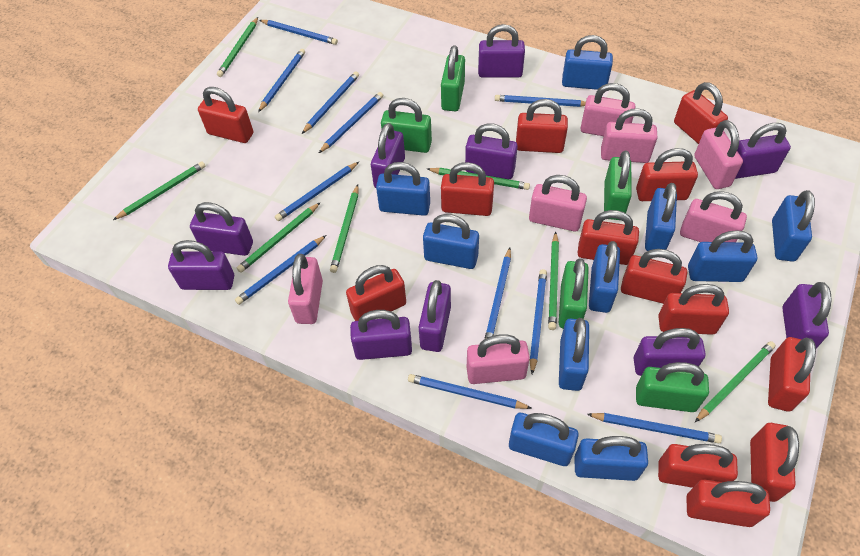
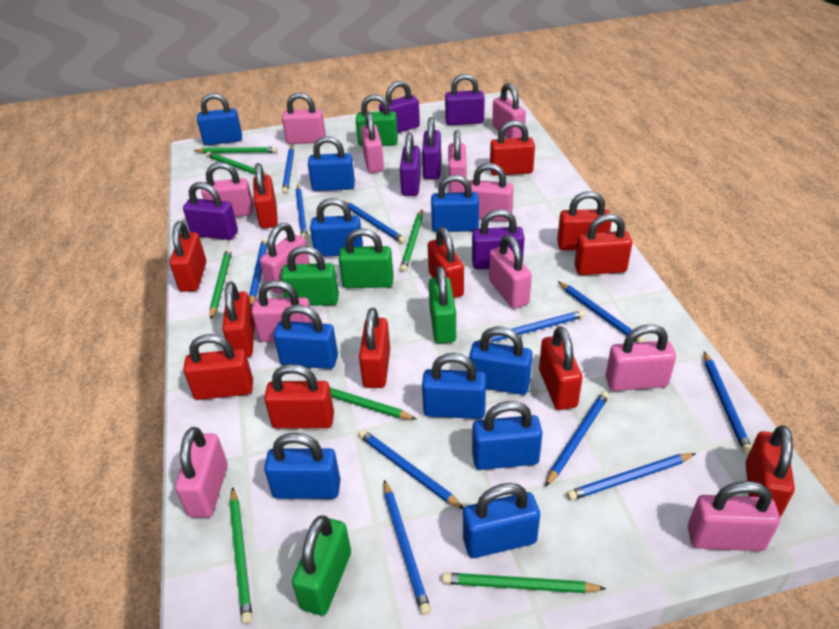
pink padlock: [288,254,323,324] [467,335,530,384] [529,175,587,232] [581,83,635,136] [601,108,658,163] [680,191,747,242] [694,120,743,189] = 7 -> [175,427,228,518] [201,162,253,217] [252,280,313,342] [260,223,310,294] [282,92,326,144] [361,112,384,173] [448,130,467,193] [469,163,514,221] [489,235,532,308] [492,83,526,138] [606,324,676,391] [687,481,780,551] = 12
purple padlock: [168,240,234,290] [190,202,253,256] [350,310,412,360] [371,123,405,188] [419,280,451,352] [465,123,518,179] [478,24,525,78] [633,328,706,376] [735,123,791,179] [782,282,832,348] = 10 -> [183,182,238,240] [379,81,420,133] [400,133,421,196] [422,117,441,179] [445,74,485,125] [472,209,525,269] = 6
red padlock: [198,87,253,143] [346,265,406,321] [441,162,494,216] [516,99,568,153] [577,210,639,265] [621,249,687,304] [636,148,698,201] [658,284,729,335] [658,444,738,488] [674,82,728,144] [686,480,770,527] [750,423,799,502] [768,337,816,412] = 13 -> [170,221,206,292] [183,334,253,400] [222,281,255,357] [253,163,278,229] [264,364,334,429] [359,308,390,388] [428,227,464,298] [490,120,535,175] [539,326,582,410] [557,191,612,250] [574,214,632,275] [745,425,795,518] = 12

